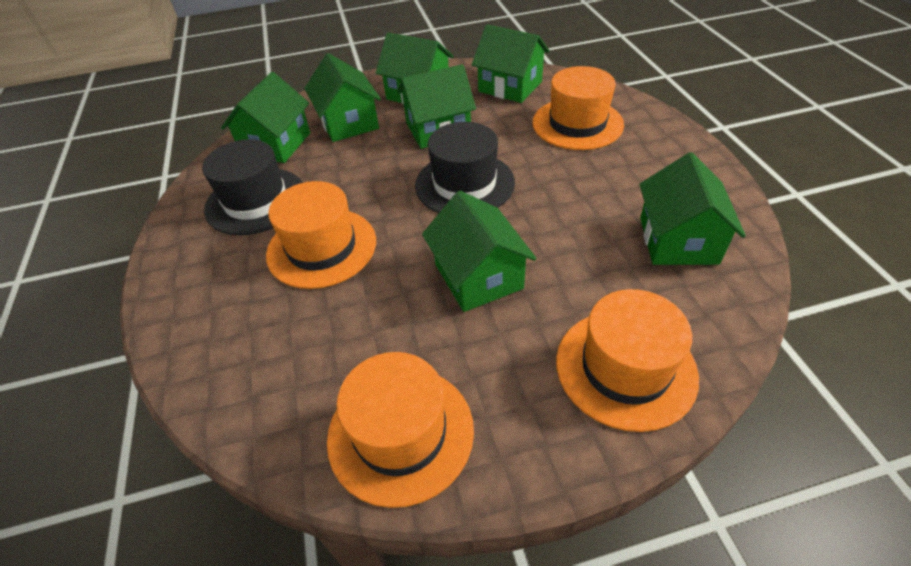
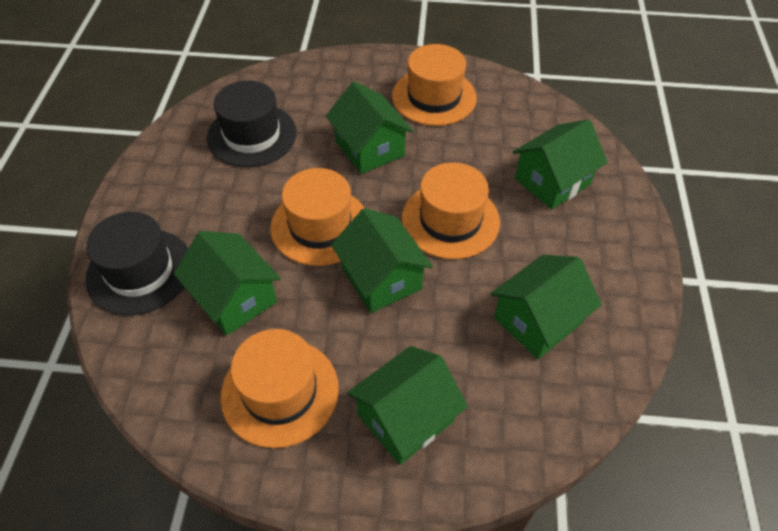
green house: [221,72,310,163] [304,53,381,142] [375,32,454,104] [397,64,476,149] [422,191,537,312] [472,24,550,103] [639,152,746,265] = 7 -> [174,231,281,335] [326,81,413,174] [331,208,433,313] [347,346,468,465] [491,255,602,359] [513,119,608,210] = 6

